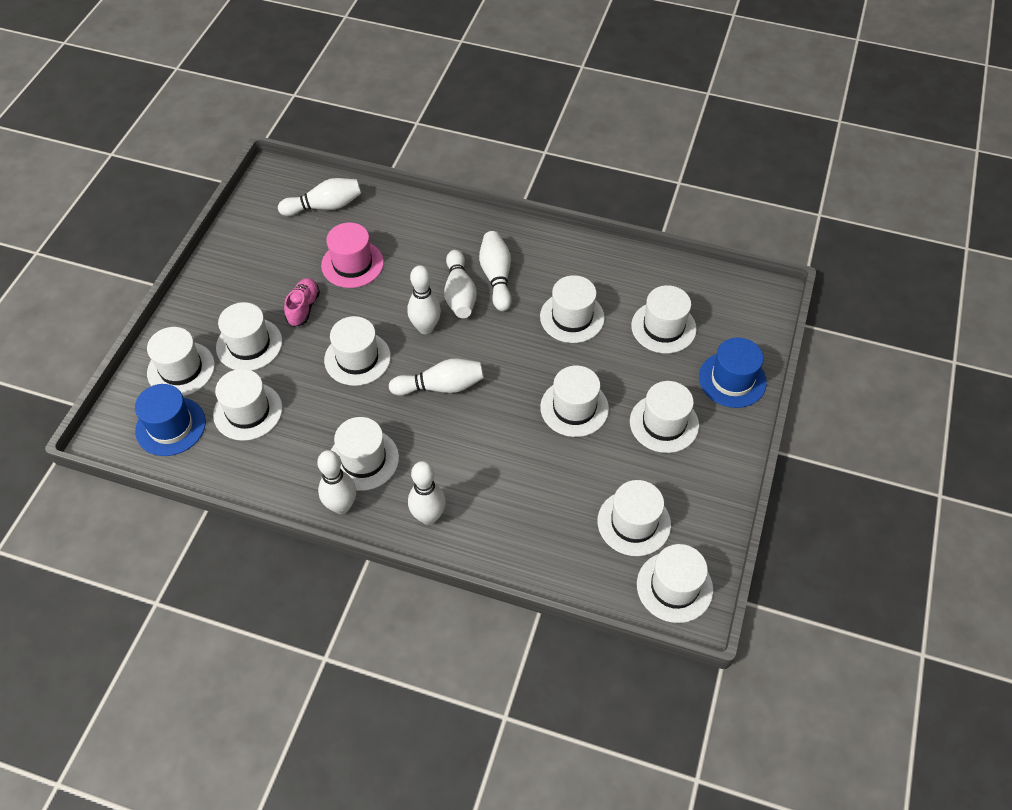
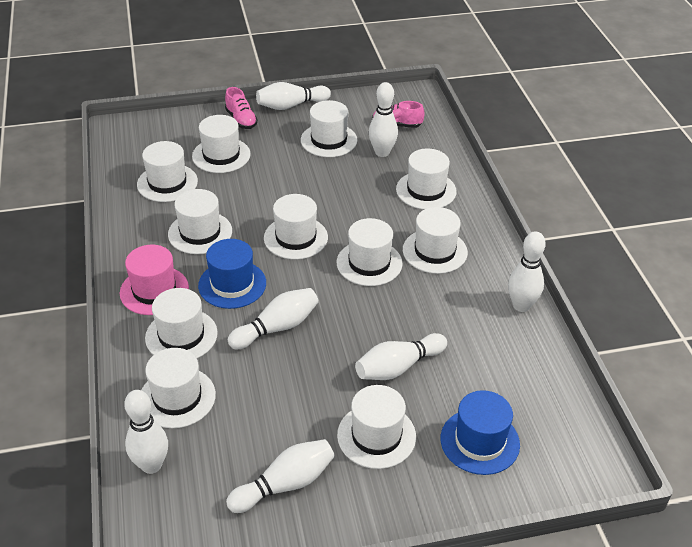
pink shoe: [284,278,320,327] = 1 -> [225,87,258,129] [372,101,425,128] = 2

